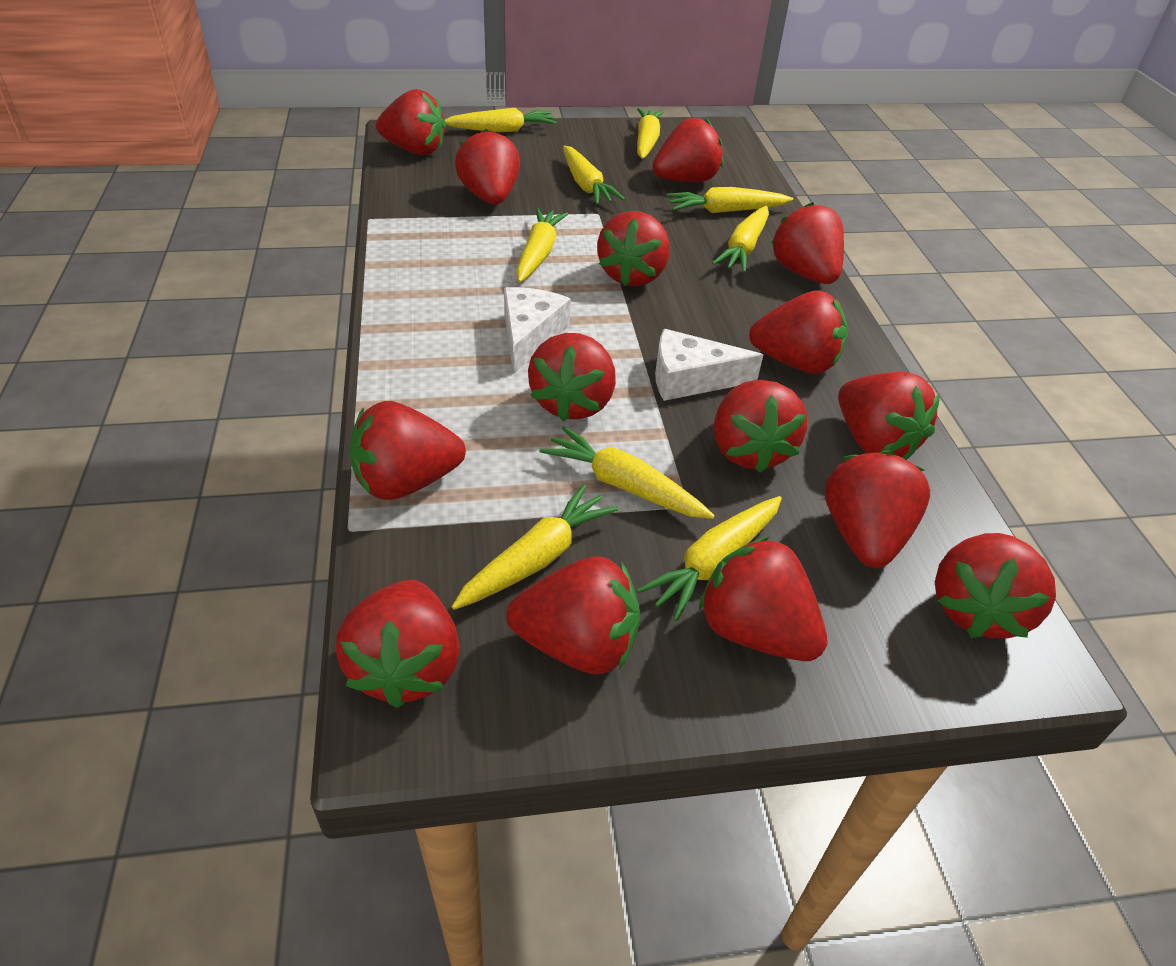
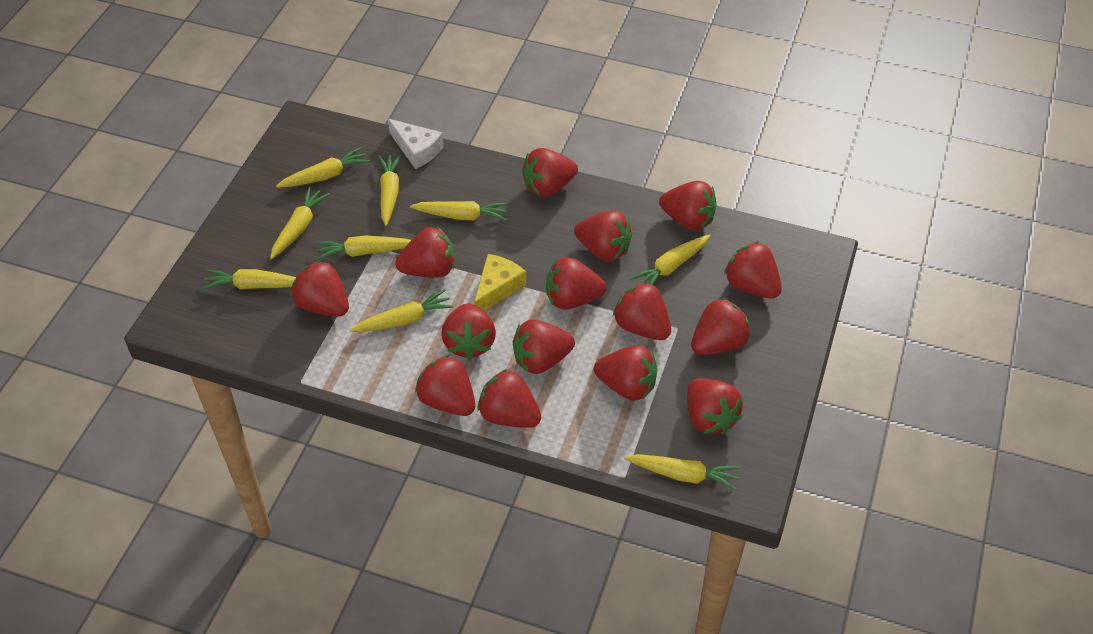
white cheese: [504,287,571,374] [655,329,763,401] = 2 -> [388,119,444,169] = 1
yellow cheese: none = 0 -> [474,254,526,311] = 1

